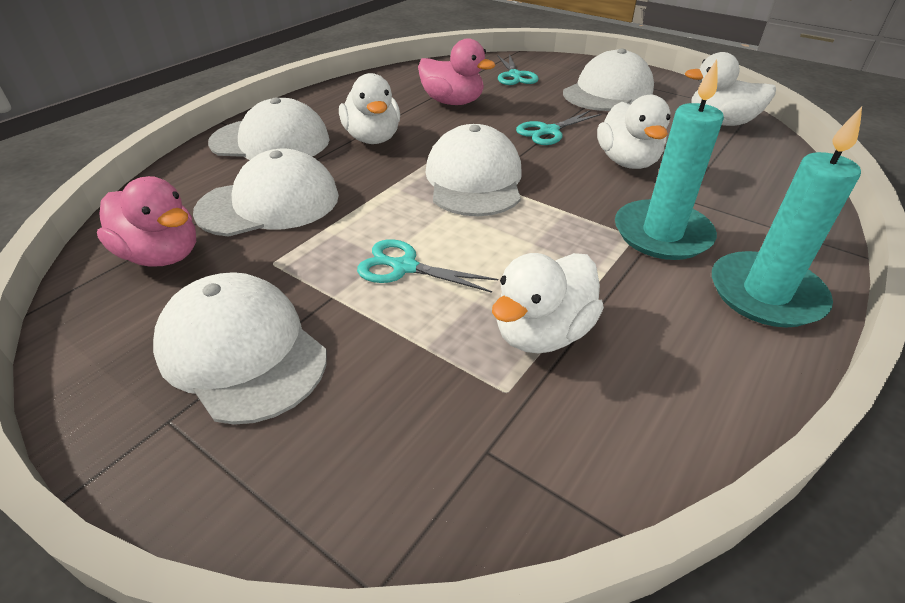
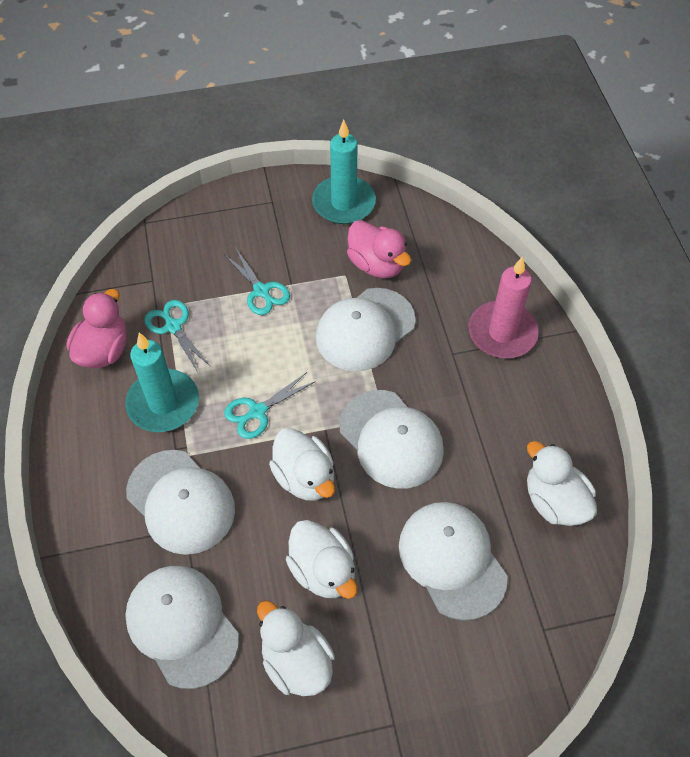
pink candle: none = 0 -> [468,256,539,358] = 1

